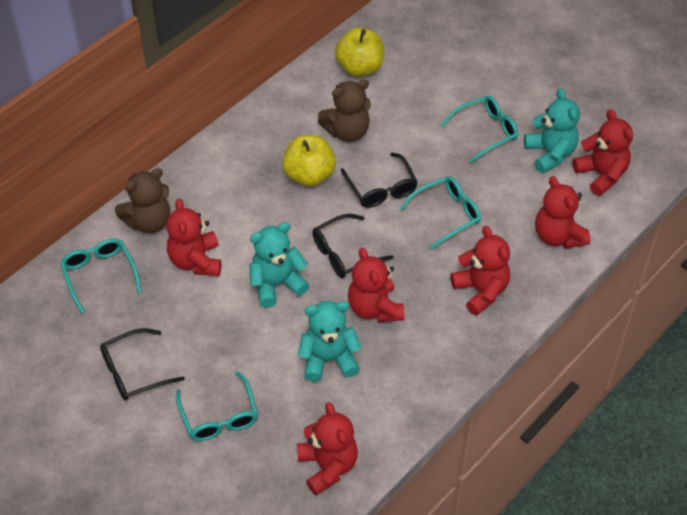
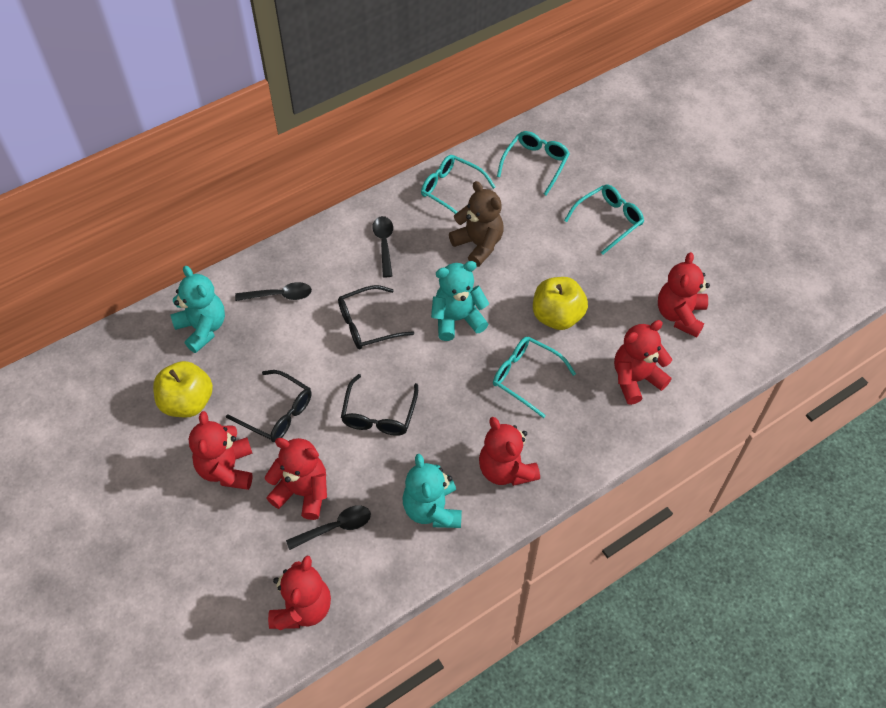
black spoon: none = 0 -> [235,282,312,301] [286,505,371,550] [372,216,393,277] = 3
brown teddy bear: [115,168,170,233] [318,79,371,142] = 2 -> [449,181,504,267] = 1

